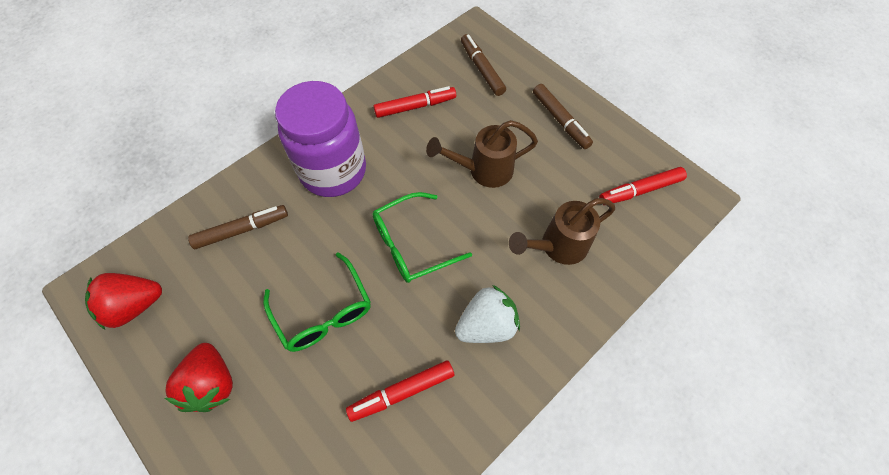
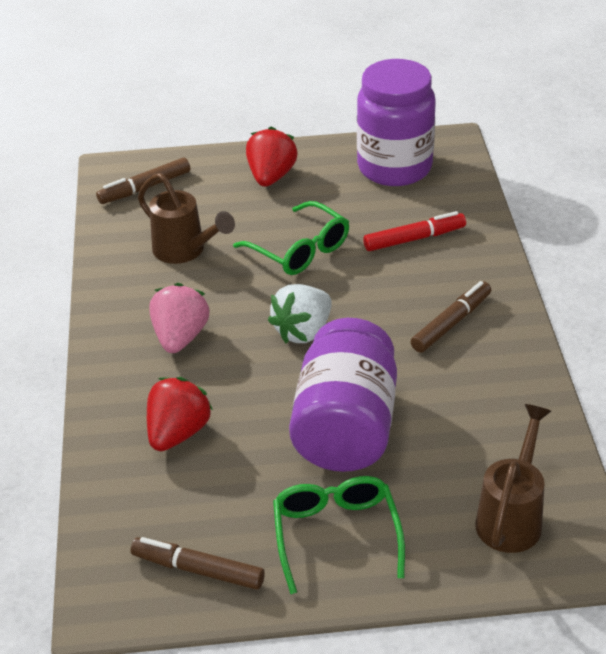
pink strawberry: none = 0 -> [149,283,209,353] = 1
purple jar: [275,81,366,197] = 1 -> [289,318,397,472] [357,59,436,186] = 2
red marker: [346,360,454,422] [373,86,456,118] [599,167,687,205] = 3 -> [363,211,466,251] = 1

